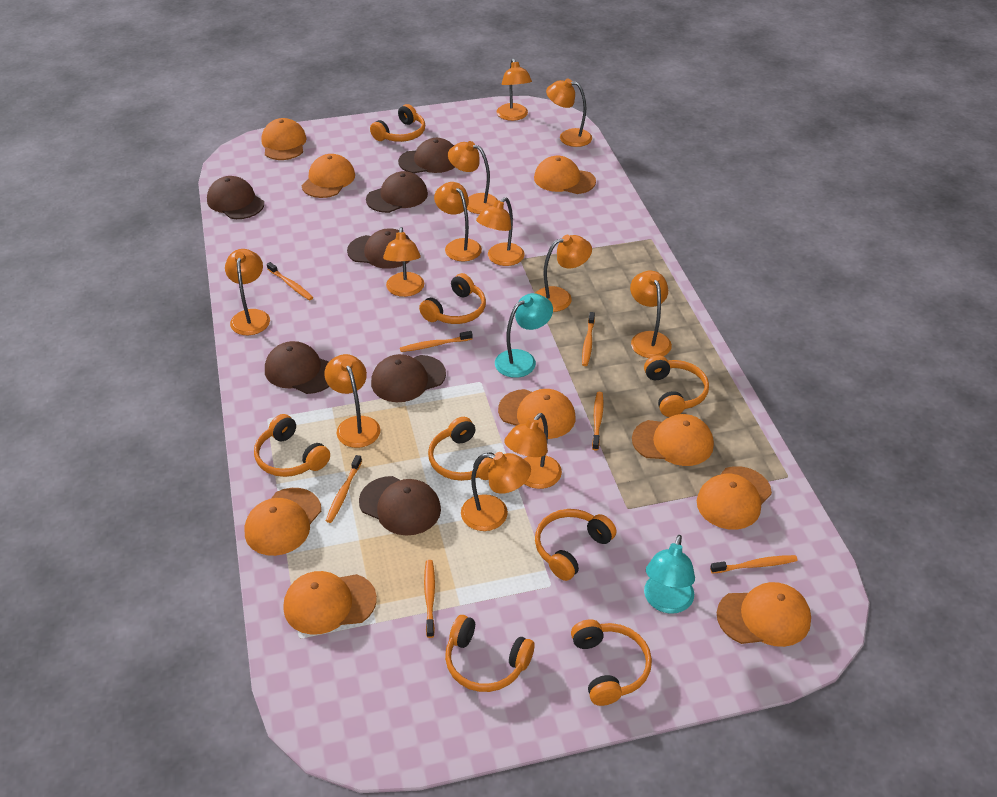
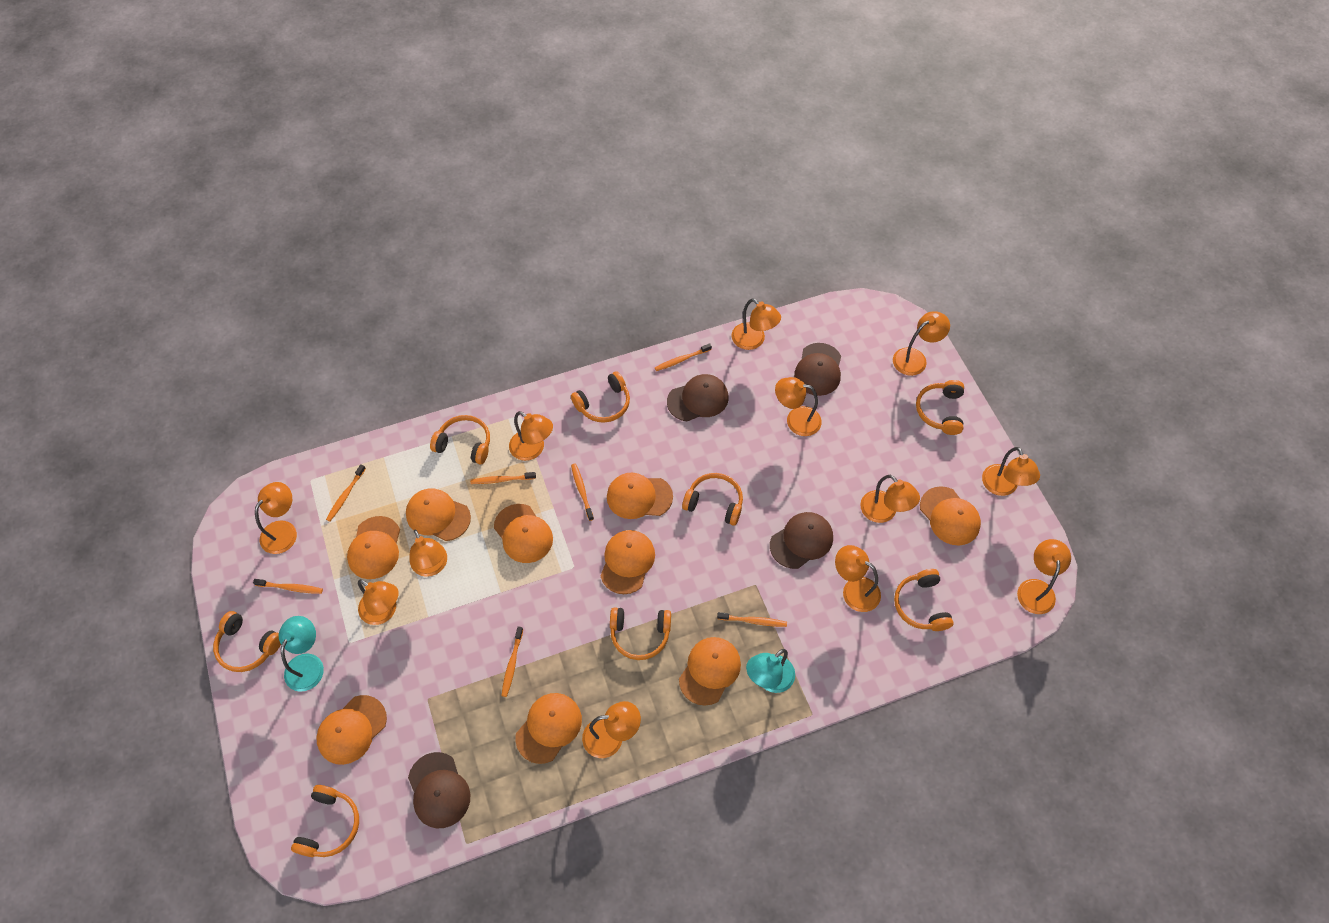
brown cap: [207,176,264,219] [265,341,329,394] [347,228,410,269] [359,476,441,536] [366,171,428,213] [371,354,446,402] [398,138,455,173] = 7 -> [408,752,470,828] [667,374,729,421] [770,512,833,569] [794,343,841,396] = 4

